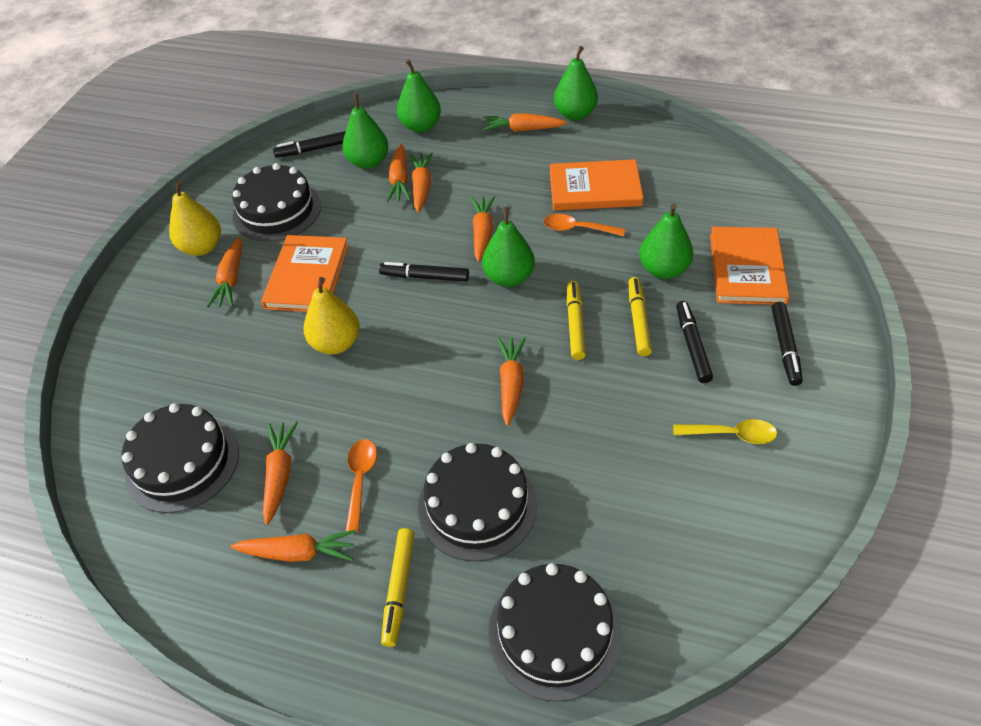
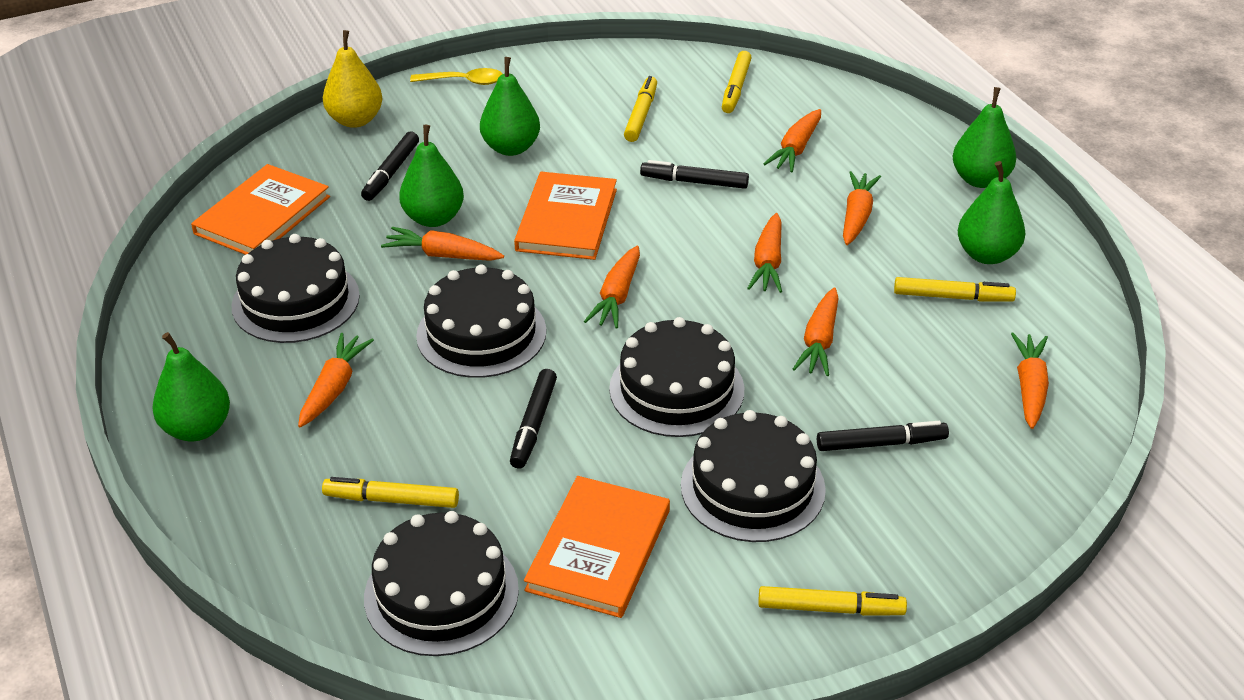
black cake: [122,403,239,513] [232,163,321,242] [418,443,537,562] [488,563,622,702] = 4 -> [231,234,360,343] [364,511,519,656] [416,265,546,378] [609,317,744,437] [681,410,826,542] = 5
orange spoon: [346,439,377,532] [544,214,625,236] = 2 -> none = 0
yellow marker: [381,528,414,647] [567,281,586,360] [629,277,652,356] = 3 -> [322,477,459,508] [624,76,657,142] [722,51,752,113] [758,586,907,616] [894,277,1016,302] = 5
yellow pear: [169,181,221,256] [304,277,360,354] = 2 -> [323,30,382,128] = 1

